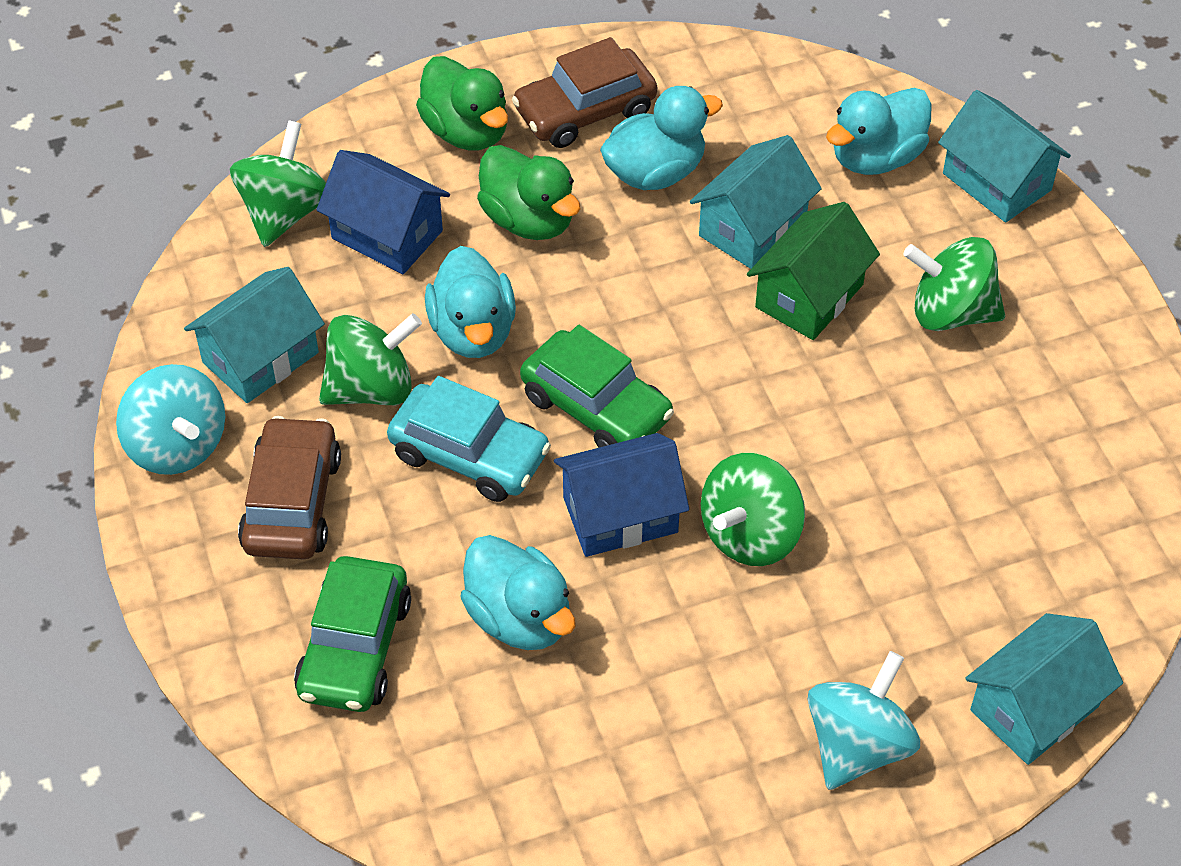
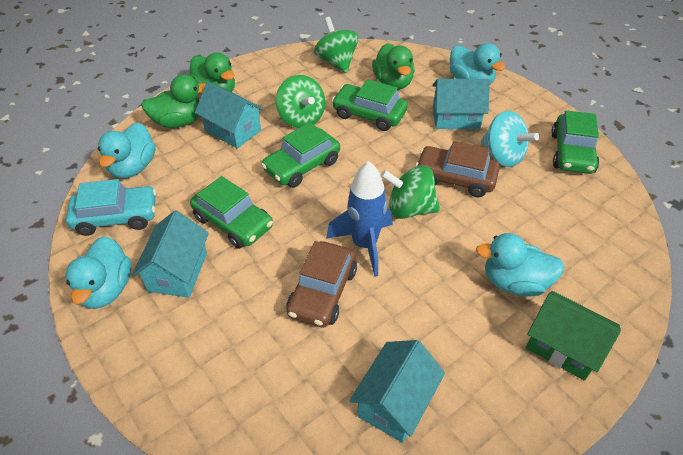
blue house: [316,150,450,274] [554,433,689,557] = 2 -> none = 0
blue rocket: none = 0 -> [326,161,393,277] = 1
green car: [294,556,411,712] [520,325,674,448] = 2 -> [190,176,273,249] [261,122,340,188] [332,79,408,131] [551,110,599,174] = 4
green duck: [416,56,508,150] [477,145,580,240] = 2 -> [141,74,206,128] [189,53,235,92] [372,43,415,90] = 3
green spinning top: [230,120,326,247] [319,313,422,405] [701,453,805,566] [903,237,1005,331] = 4 -> [276,75,325,128] [314,17,359,73] [381,165,440,219] = 3
turquoise spinning top: [116,364,225,475] [808,651,920,790] = 2 -> [481,111,539,167] = 1

